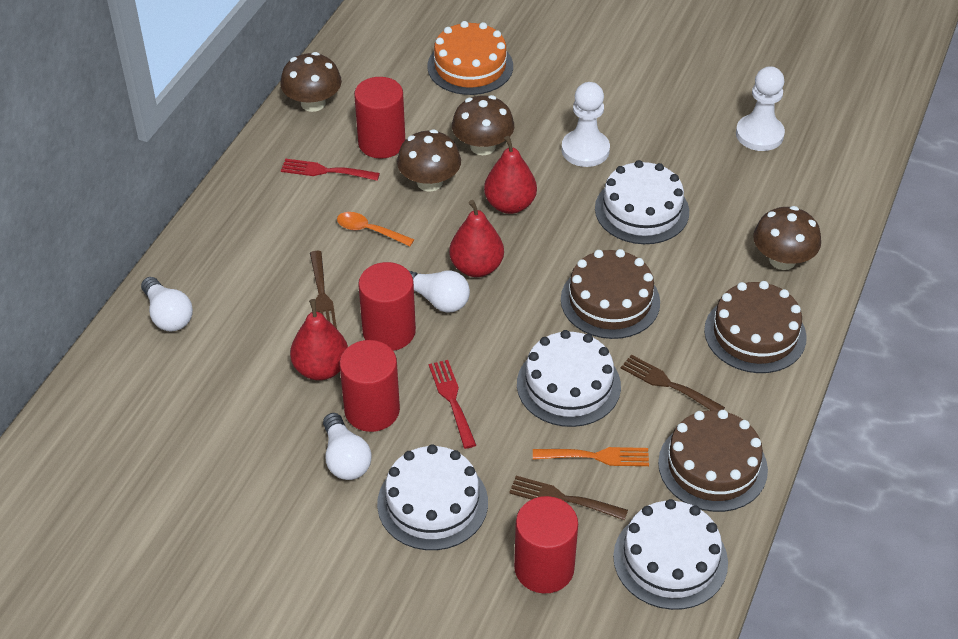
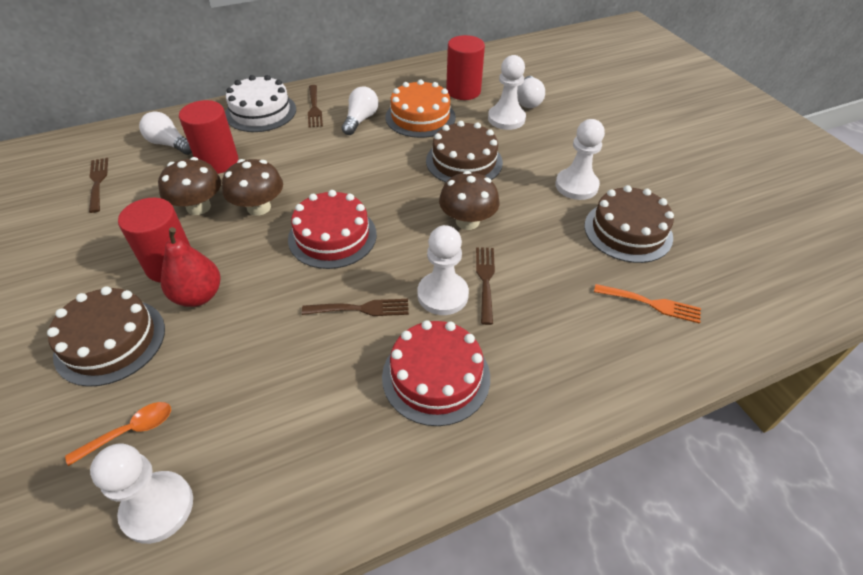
brown fork: [310,251,337,329] [509,476,628,521] [621,355,725,411] = 3 -> [89,158,108,213] [302,299,409,316] [308,85,323,128] [476,247,495,325] = 4
brown mushroom: [280,52,342,112] [397,129,461,192] [452,95,514,155] [753,206,821,270] = 4 -> [158,157,221,215] [222,159,283,216] [439,171,499,230] = 3
red cake: none = 0 -> [288,190,377,269] [382,320,490,426] = 2
red cylinder: [339,340,400,432] [354,77,405,159] [358,262,416,351] [514,496,578,594] = 4 -> [118,198,191,283] [179,100,238,174] [446,35,485,100] = 3
red fork: [281,159,380,181] [429,360,476,449] = 2 -> none = 0
red pear: [290,299,348,380] [449,200,504,277] [484,136,537,214] = 3 -> [161,227,220,307] = 1
white cake: [377,444,488,550] [517,330,621,427] [595,160,689,244] [613,499,728,610] = 4 -> [225,75,296,132] = 1
white pawn: [561,82,610,167] [736,66,785,151] = 2 -> [90,443,193,544] [417,225,469,315] [488,55,526,130] [555,119,605,200] = 4

